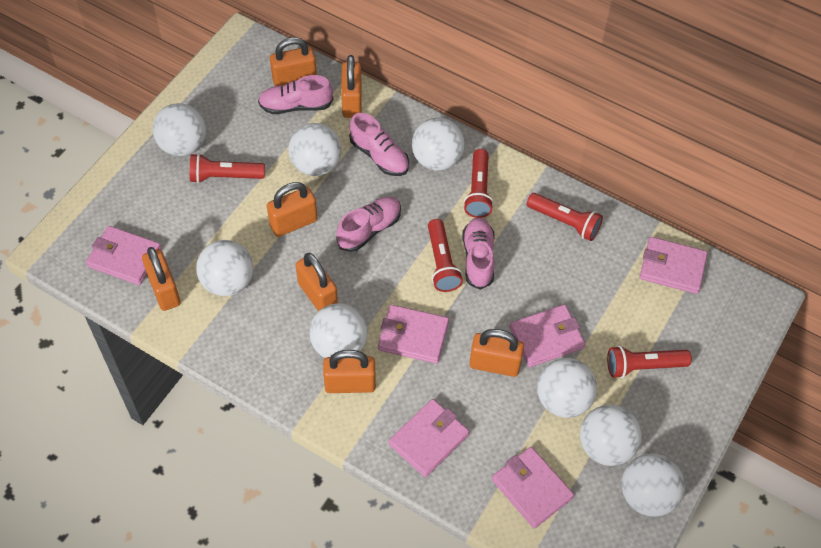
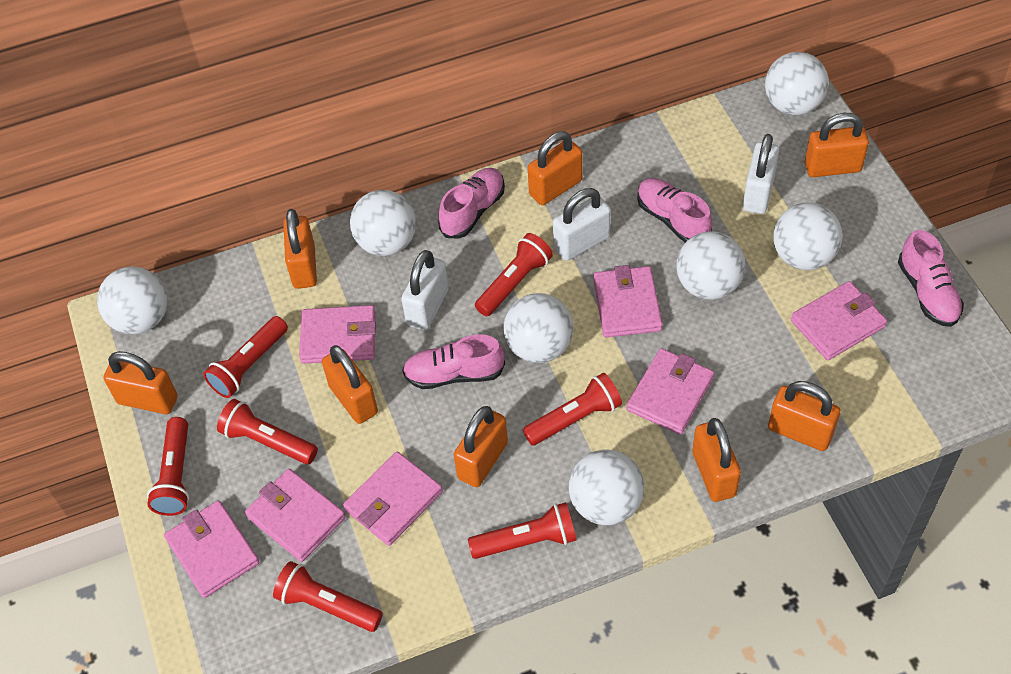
orange padlock: [142,247,181,311] [267,182,318,237] [270,37,317,86] [296,253,338,311] [323,350,376,393] [341,55,362,118] [470,329,524,377] = 7 -> [103,351,178,414] [283,209,317,289] [322,345,378,424] [454,406,508,487] [528,131,582,205] [692,418,741,502] [768,381,840,451] [805,113,869,177] = 8
pink wallet: [86,226,161,285] [378,305,449,364] [389,399,469,477] [492,447,574,529] [510,304,585,367] [640,237,708,294] = 6 -> [164,501,259,598] [245,469,346,562] [299,305,376,364] [343,452,443,546] [594,265,663,338] [626,348,714,435] [791,281,887,360] = 7
red flashlight: [190,153,265,183] [428,219,463,292] [463,149,494,218] [527,193,603,241] [607,346,692,378] = 5 -> [147,417,189,516] [203,316,288,398] [217,399,318,464] [273,561,383,632] [468,502,577,559] [475,233,553,316] [523,373,622,446] = 7
white ball: [153,103,206,156] [196,240,253,296] [288,123,342,176] [309,303,368,358] [412,118,465,171] [537,358,597,418] [580,405,642,466] [622,453,685,517] = 8 -> [97,266,167,334] [350,190,416,256] [504,293,573,363] [568,449,644,525] [676,231,745,300] [765,52,829,115] [773,203,842,270] = 7
white padlock: none = 0 -> [401,250,449,331] [553,188,611,261] [743,134,779,214] = 3

